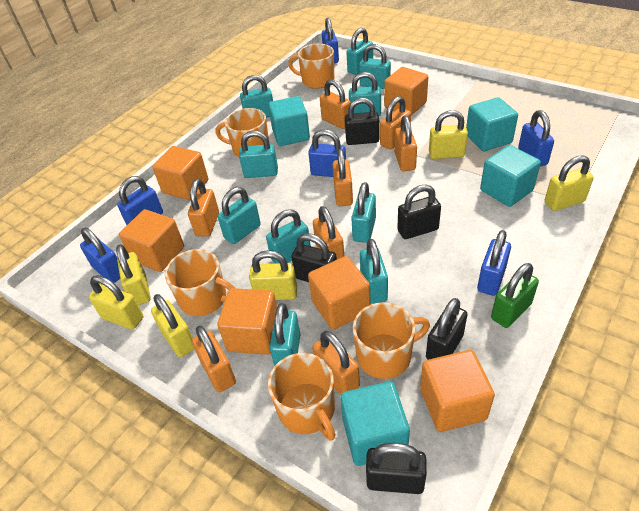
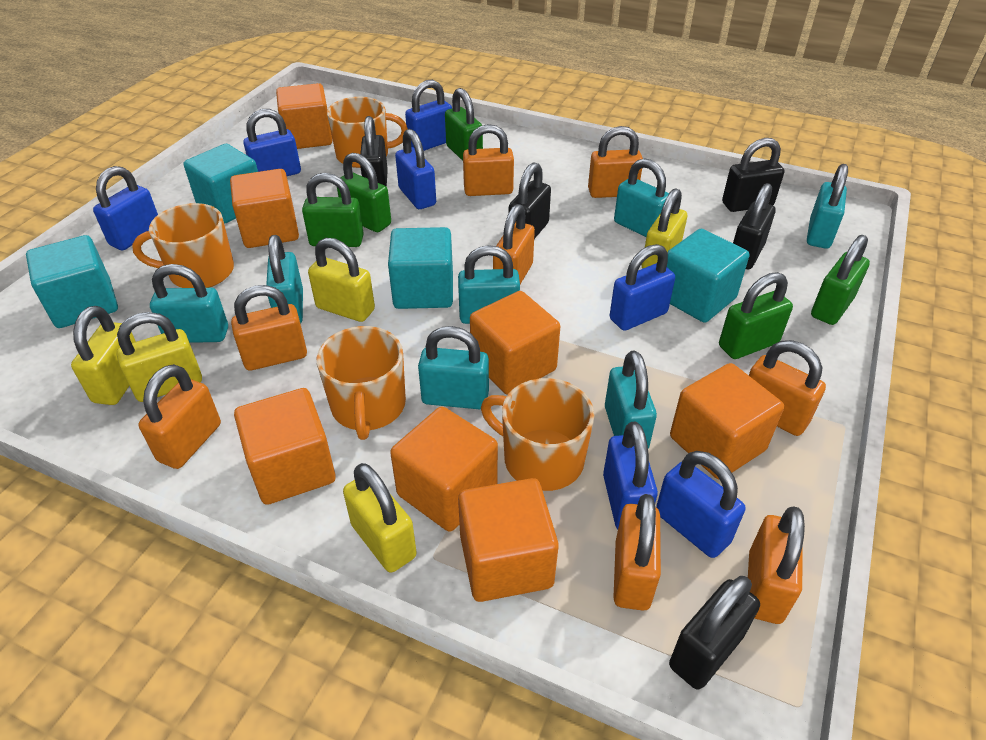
blue padlock: [80,228,120,283] [117,176,163,225] [308,129,346,177] [322,18,339,63] [477,230,511,296] [518,110,554,167] = 6 -> [93,166,158,250] [243,109,301,176] [395,129,436,209] [405,80,452,151] [603,422,658,530] [610,244,675,331] [656,451,746,558] = 7
green padlock: [491,263,539,328] = 1 -> [302,173,364,247] [337,153,391,232] [445,88,483,161] [719,272,793,359] [811,235,870,325] = 5
orange cube: [119,209,184,272] [152,146,208,200] [218,288,277,355] [308,256,371,330] [384,67,428,115] [420,350,495,432] = 6 -> [230,169,299,248] [234,388,336,505] [276,83,333,149] [390,407,498,532] [458,478,559,602] [470,291,560,395] [670,363,784,479] = 7
orange mug: [165,249,235,316] [215,108,269,157] [268,353,336,441] [288,44,334,89] [353,302,430,379] = 5 -> [132,203,234,288] [317,326,406,440] [327,97,408,168] [481,378,594,491] = 4
turquoise padlock: [218,187,261,244] [239,131,278,178] [240,75,273,118] [266,209,311,264] [270,303,300,366] [347,28,373,75] [349,72,381,116] [351,182,376,243] [359,44,391,89] [360,239,388,304] = 10 -> [150,264,228,343] [266,235,303,324] [418,326,489,409] [458,245,520,324] [605,350,657,449] [614,158,669,237] [807,164,848,249] = 7
yellow padlock: [89,275,143,329] [116,244,151,305] [151,294,194,357] [249,250,297,300] [429,110,468,159] [544,155,594,211] = 6 -> [71,306,136,405] [116,312,202,402] [308,238,375,322] [343,463,417,573] [642,188,687,269] = 5

